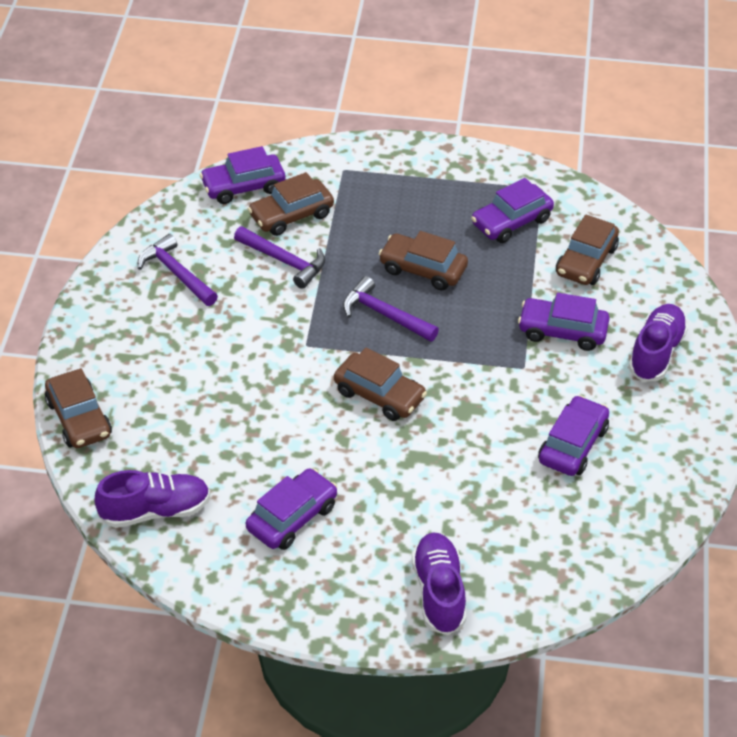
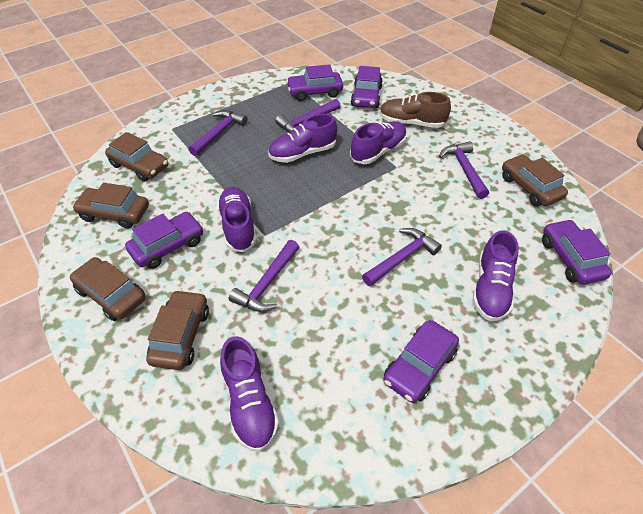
brown shoe: none = 0 -> [379,92,451,128] = 1
purple hammer: [138,234,218,306] [234,226,325,289] [343,276,439,342] = 3 -> [188,110,248,156] [229,240,299,312] [275,99,341,133] [362,228,442,287] [439,141,489,199] = 5
purple shoe: [94,470,210,528] [412,533,466,635] [628,304,688,382] = 3 -> [217,187,257,252] [220,336,279,452] [268,114,337,163] [350,121,407,164] [472,230,519,321] = 5

